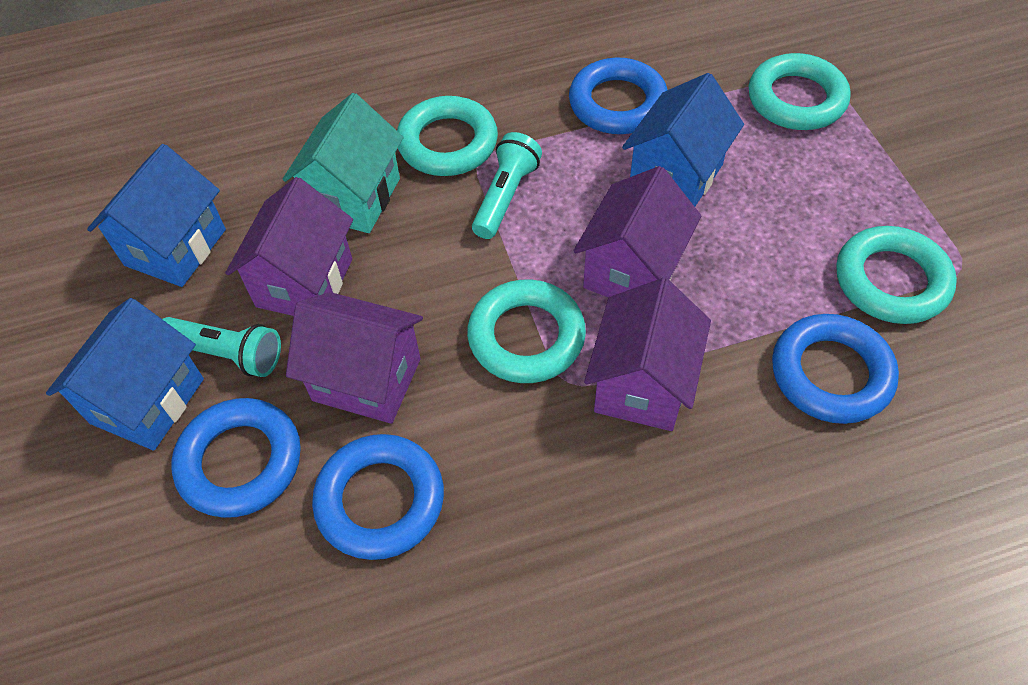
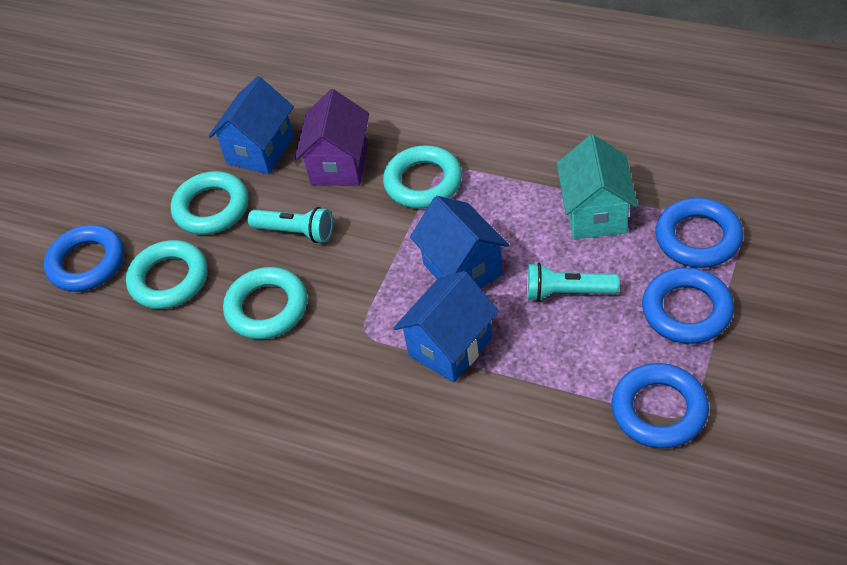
purple house: [225,177,353,316] [286,292,423,424] [573,166,701,298] [584,278,711,431] = 4 -> [295,89,369,186] = 1

